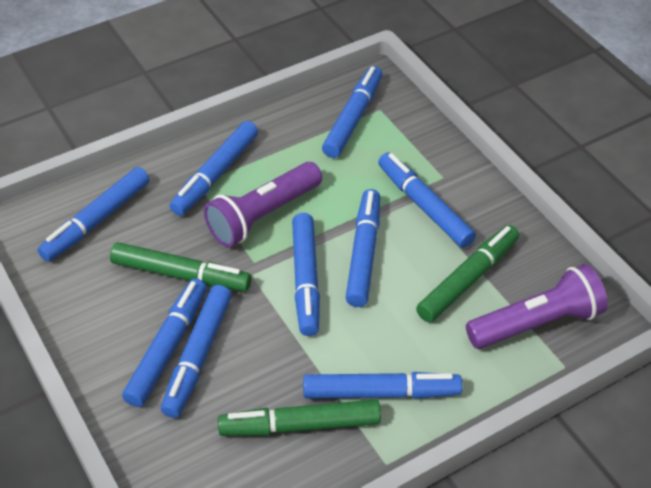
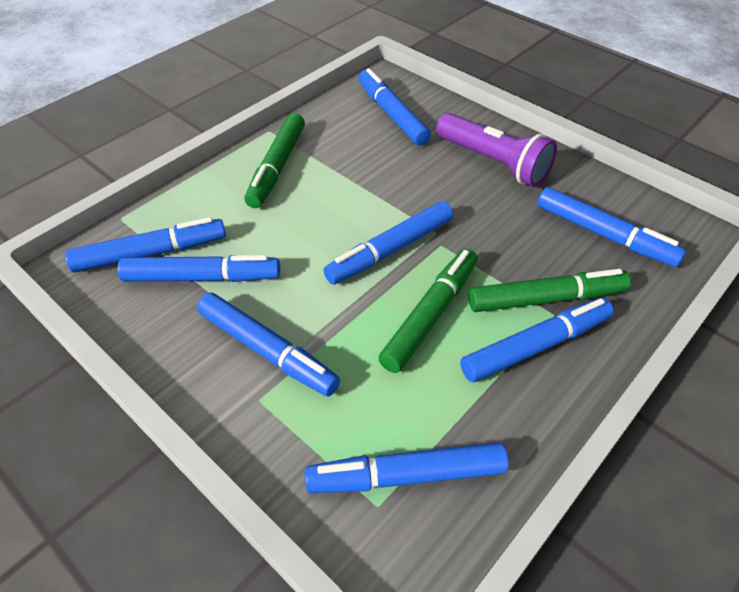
blue marker: [37,167,149,262] [122,279,207,407] [161,285,232,418] [170,121,258,216] [292,213,320,336] [303,372,462,399] [322,66,382,158] [346,189,380,307] [378,152,476,248] = 9 -> [65,217,226,273] [117,255,280,282] [197,293,340,397] [305,442,509,493] [323,201,453,285] [358,68,431,146] [460,298,614,382] [537,187,686,267] = 8
purple flashlight: [204,162,322,247] [466,264,608,349] = 2 -> [436,113,557,187] = 1

